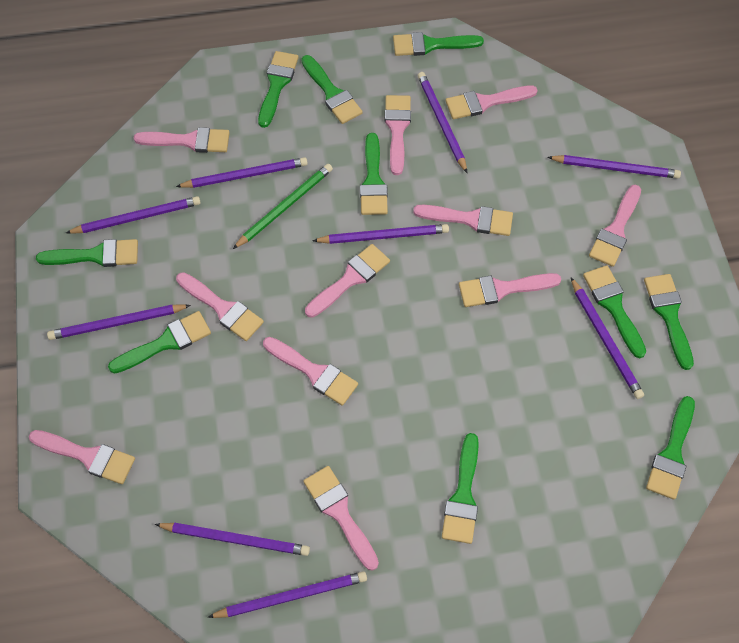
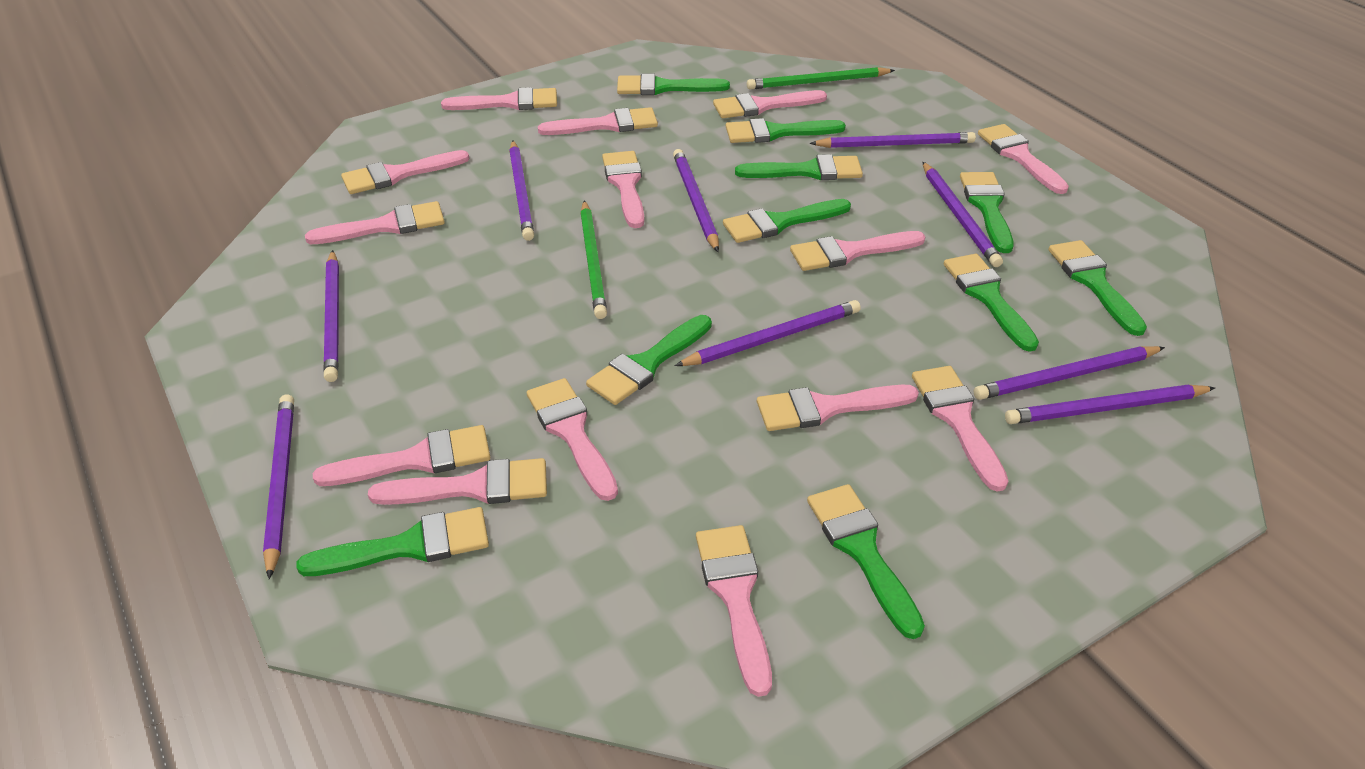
green pencil: [233,164,333,249] = 1 -> [580,200,607,319] [747,67,895,89] = 2
pink brush: [29,430,135,484] [134,127,230,153] [176,272,264,341] [263,337,358,406] [304,466,379,571] [305,244,390,318] [385,95,411,175] [413,205,513,236] [445,85,538,119] [459,273,561,307] [589,185,641,267] = 11 -> [305,201,445,244] [313,425,490,486] [341,150,470,194] [368,458,547,505] [441,87,557,110] [526,378,618,501] [538,107,658,135] [602,151,644,228] [696,525,772,697] [713,90,827,118] [757,385,919,431] [790,231,926,271] [912,366,1008,492] [978,124,1069,194] = 14

